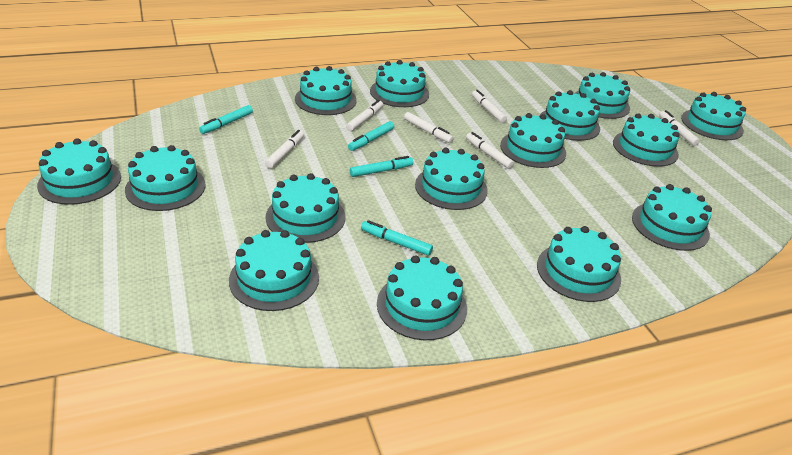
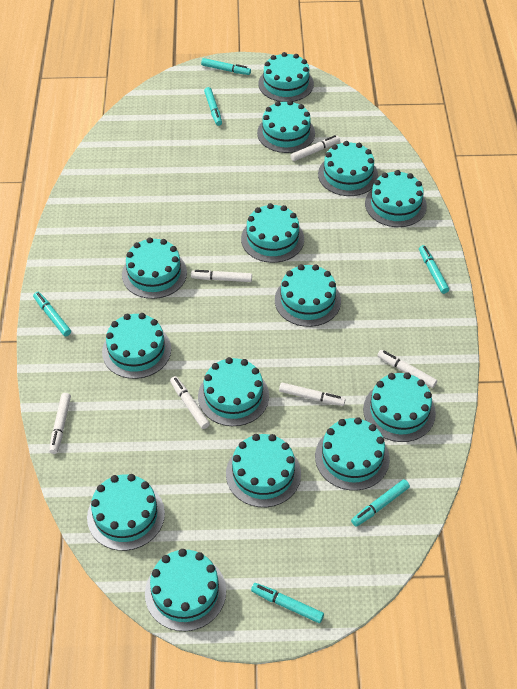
turquoise cake: [37,138,121,205] [125,145,205,211] [229,230,319,311] [265,173,346,243] [295,66,357,115] [370,60,429,107] [377,255,467,340] [415,148,488,210] [500,113,566,168] [537,226,621,302] [539,90,600,141] [575,72,630,119] [613,113,680,167] [632,184,712,251] [681,92,746,140] = 15 -> [87,474,165,551] [102,313,171,379] [122,237,187,299] [145,549,226,631] [198,357,269,426] [226,434,301,507] [241,203,304,263] [257,100,315,153] [259,52,314,102] [275,264,341,327] [315,417,390,491] [318,141,378,196] [363,372,436,442] [365,170,427,227] = 14
turquoise marker: [199,105,253,134] [348,121,394,151] [350,156,414,177] [361,220,433,256] = 4 -> [33,292,71,337] [201,58,251,75] [204,87,222,126] [251,583,324,623] [351,479,410,527] [419,245,449,294] = 6

